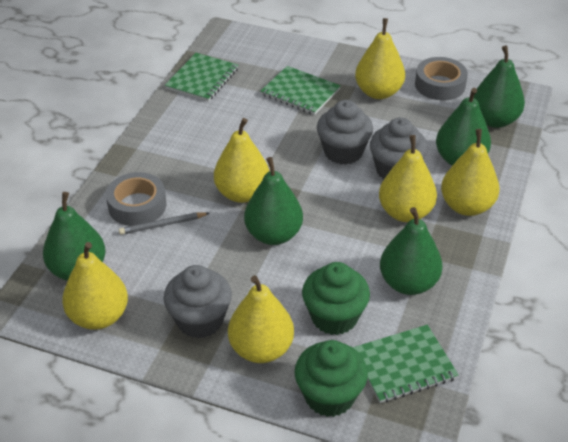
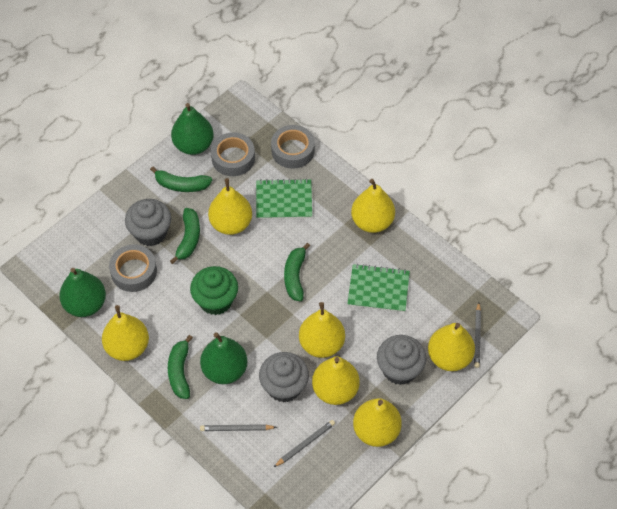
green banana: none = 0 -> [150,166,212,192] [168,335,193,399] [170,208,200,264] [284,243,310,301] = 4
green cupcake: [294,340,368,417] [302,262,370,335] = 2 -> [190,266,238,315] = 1
green notebook: [165,53,238,102] [261,66,341,115] [353,325,459,403] = 3 -> [256,178,312,219] [347,264,410,312] = 2
green pear: [43,192,106,281] [244,157,303,245] [380,207,443,295] [436,88,491,166] [474,45,525,128] = 5 -> [59,268,106,317] [171,103,214,155] [200,332,248,384] = 3
grey pencil: [119,212,209,235] = 1 -> [200,424,277,431] [274,420,335,467] [474,302,481,368] = 3
grey tape: [106,172,167,226] [415,57,468,101] = 2 -> [109,244,157,292] [211,132,255,176] [271,125,315,169] = 3
yellow pear: [62,242,128,330] [214,118,269,203] [228,275,294,363] [355,18,405,99] [379,135,437,222] [441,129,499,216] = 6 -> [102,305,149,361] [208,178,252,235] [299,302,345,358] [312,356,360,405] [351,179,395,233] [353,398,402,447] [428,323,475,371] = 7

